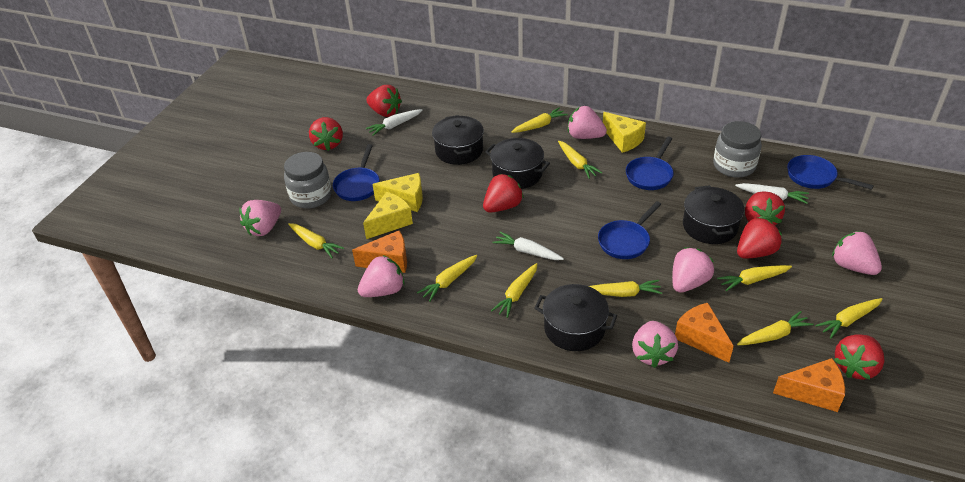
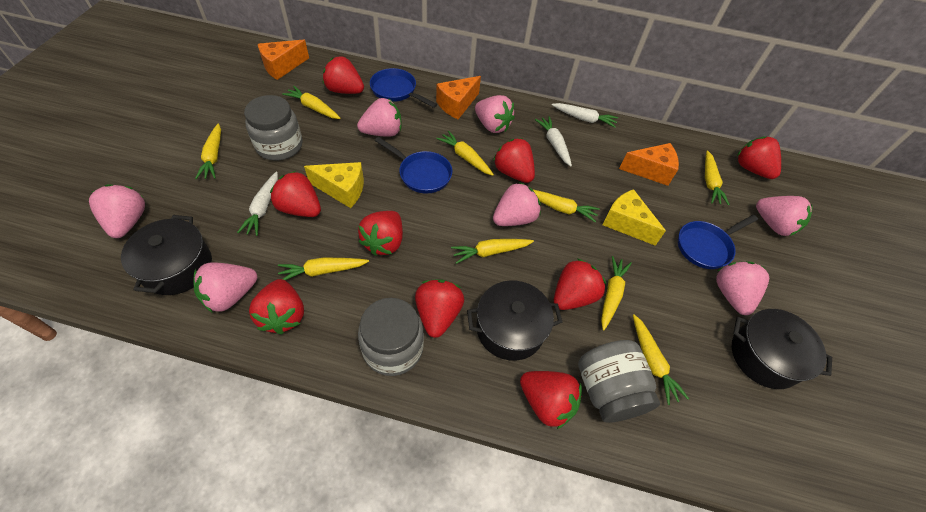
black pot: [432,115,484,165] [485,138,550,189] [534,284,617,351] [683,185,745,244] = 4 -> [121,215,212,295] [467,280,562,361] [732,309,832,389] = 3
blue pan: [333,144,379,201] [598,201,661,259] [626,137,674,190] [787,155,874,190] = 4 -> [370,68,437,108] [375,137,452,194] [678,215,758,269] = 3
grey jar: [284,152,332,208] [713,121,762,178] = 2 -> [244,95,303,161] [358,298,424,376] [578,340,660,423] = 3
pink strawberry: [240,200,281,236] [358,255,405,297] [568,106,607,139] [632,321,678,368] [672,247,714,292] [832,231,882,275] = 6 -> [89,184,145,238] [193,262,257,313] [357,98,401,137] [475,95,515,133] [493,182,541,226] [716,261,769,315] [756,196,813,236] = 7
red strawberry: [309,117,343,151] [366,85,402,117] [483,174,524,213] [737,217,782,259] [745,191,785,225] [834,334,884,380] = 6 -> [249,279,304,334] [270,171,321,217] [323,56,364,94] [358,211,403,256] [415,279,464,338] [493,138,535,183] [520,371,582,429] [554,258,606,310] [737,136,781,179] = 9
yellow cheese: [363,192,413,239] [372,173,423,212] [603,112,646,153] = 3 -> [304,162,364,208] [602,189,666,246] = 2

